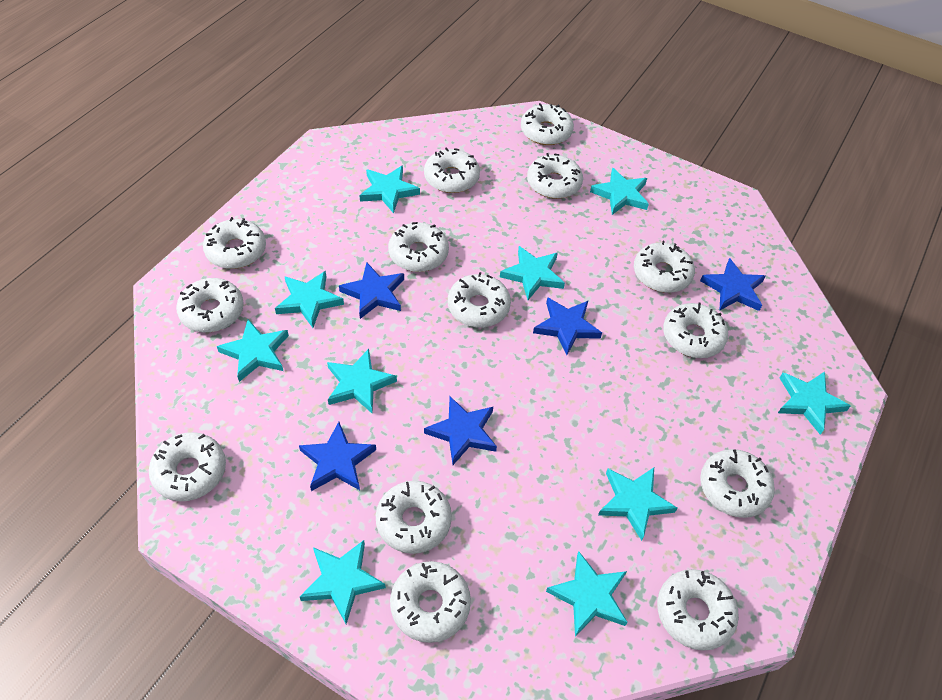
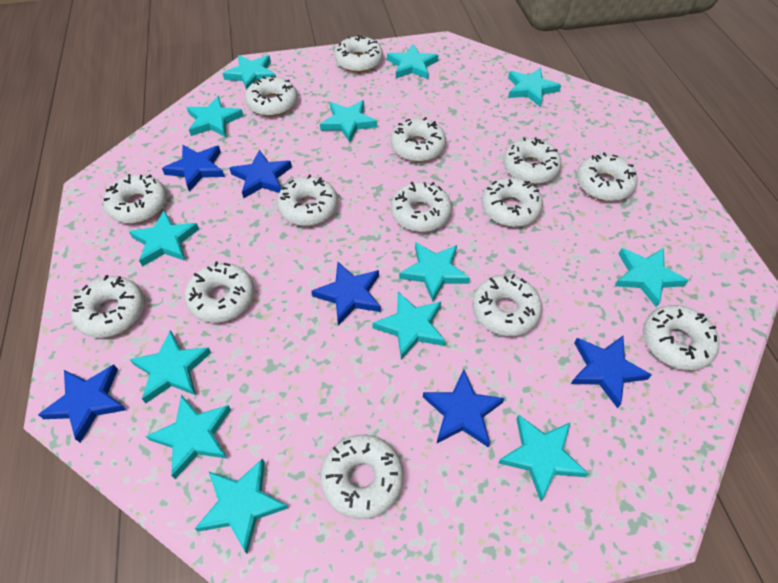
blue star: [299,422,376,491] [339,263,404,319] [424,397,497,465] [533,297,602,355] [700,258,766,311] = 5 -> [38,365,127,443] [162,145,225,192] [229,150,292,198] [311,262,381,325] [423,370,504,447] [571,336,652,408] = 6
turquoise star: [217,319,289,382] [275,271,344,328] [300,540,386,624] [327,349,397,414] [359,166,420,213] [500,246,565,300] [546,552,628,637] [590,168,649,215] [598,468,677,541] [778,371,851,434] = 10 -> [129,210,199,267] [129,330,211,403] [146,395,231,479] [187,96,243,137] [195,458,288,554] [222,55,276,90] [320,100,377,142] [372,292,445,360] [387,44,438,79] [399,242,470,302] [498,414,588,501] [508,68,561,107] [615,248,689,307] = 13

